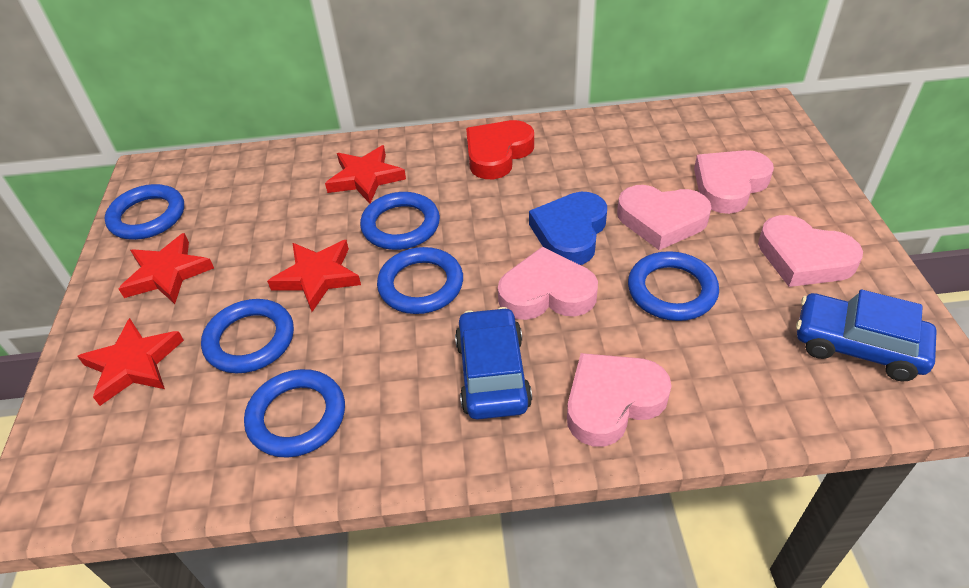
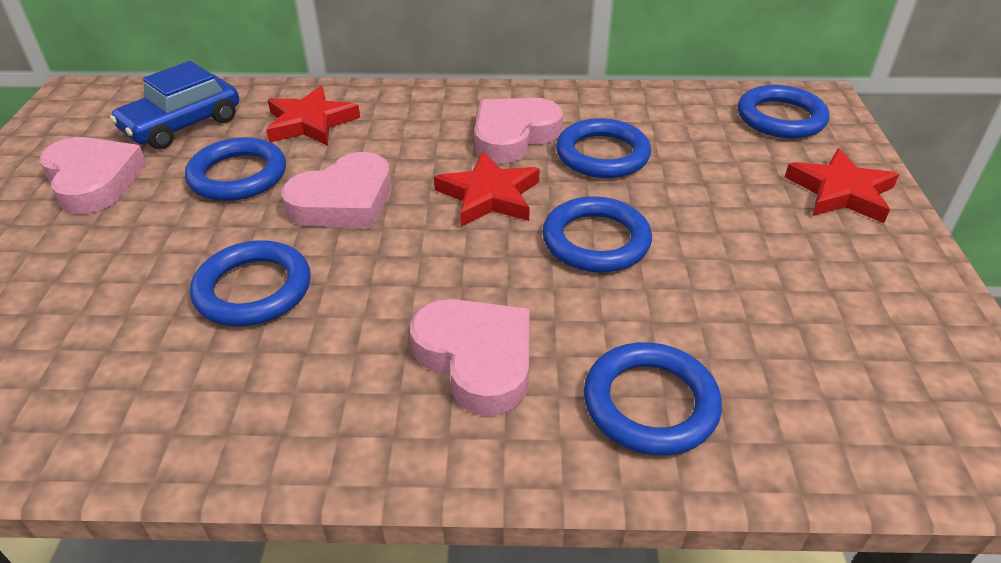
blue car: [455,307,532,420] [796,289,937,381] = 2 -> [110,61,239,149] = 1
blue heart: [529,192,607,265] = 1 -> none = 0
pink heart: [498,247,598,320] [567,353,672,447] [617,185,712,250] [694,150,774,214] [758,215,863,287] = 5 -> [40,137,147,214] [281,152,391,227] [410,299,529,416] [475,98,563,164] = 4
red heart: [466,120,534,179] = 1 -> none = 0
red star: [77,318,184,406] [119,233,214,304] [267,240,361,312] [325,145,406,204] = 4 -> [266,86,360,146] [434,152,540,226] [785,148,899,223] = 3

